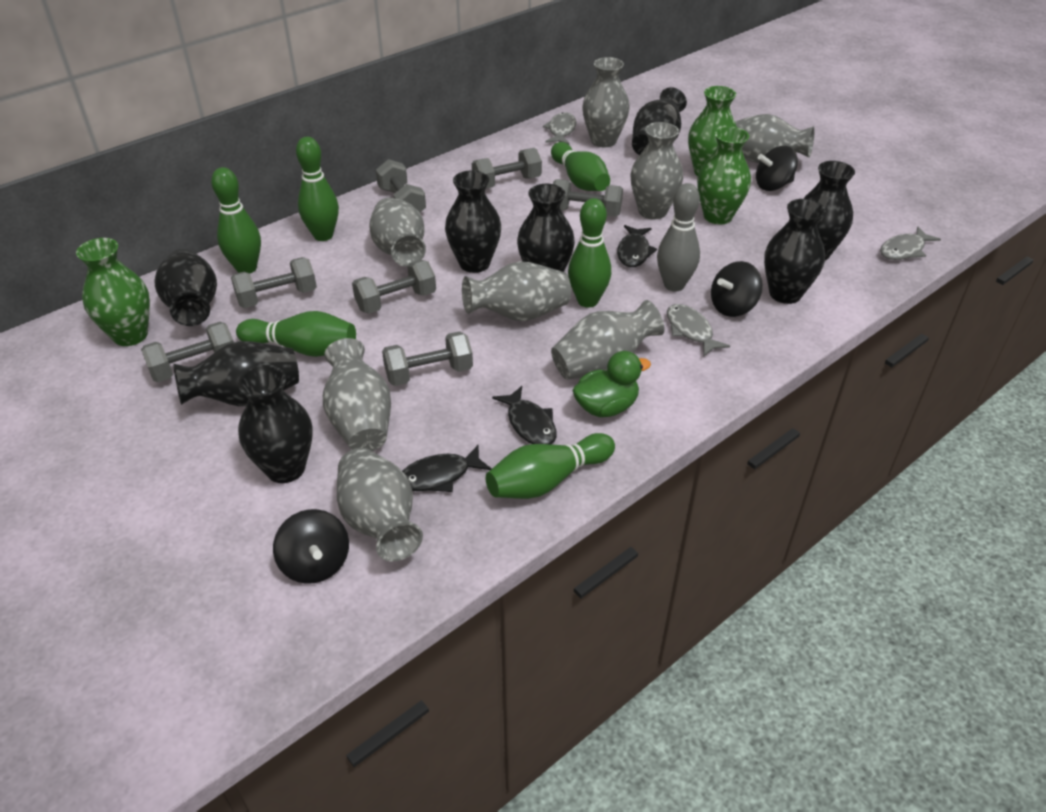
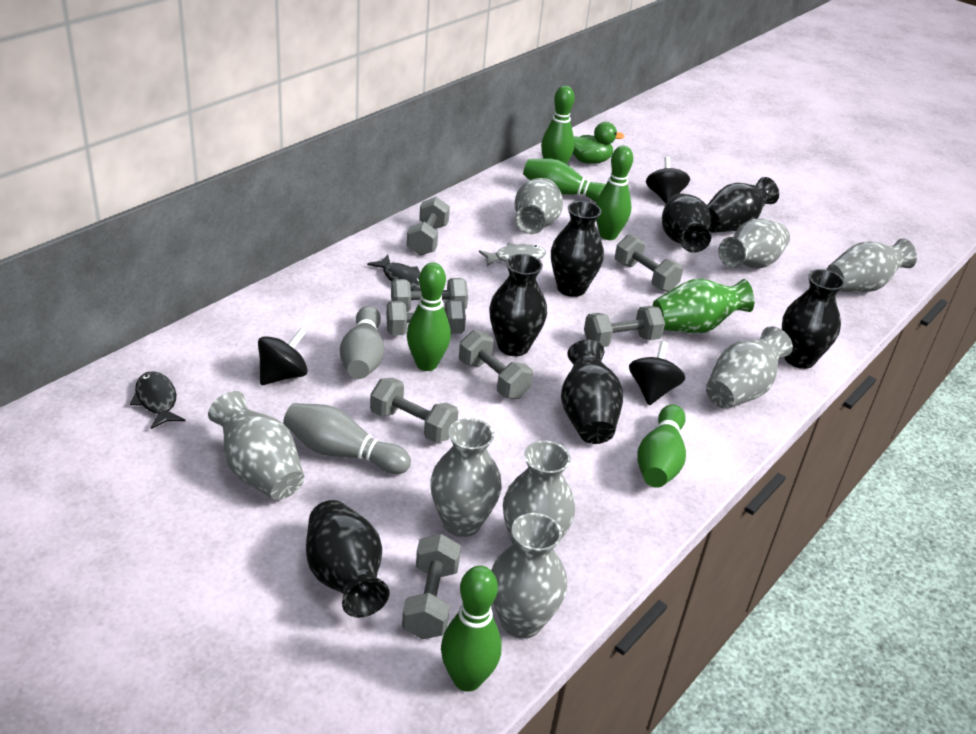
black fish: [402,445,492,492] [492,386,557,444] [617,225,657,267] = 3 -> [130,371,185,429] [367,255,421,291] = 2
black vase: [154,249,217,326] [173,341,299,406] [238,365,313,483] [445,170,501,273] [517,184,575,272] [632,87,687,155] [764,199,826,304] [803,161,855,261] = 8 -> [306,500,389,618] [489,254,547,356] [551,201,604,297] [561,340,623,444] [662,193,712,253] [707,177,779,233] [782,269,845,369] = 7
green vase: [76,238,150,346] [688,86,737,176] [697,127,751,225] = 3 -> [653,279,754,333] = 1
grey bowling pin: [657,183,700,291] = 1 -> [283,403,411,474] [340,306,384,379] = 2
grey dumbbell: [141,322,234,382] [231,257,317,308] [352,260,436,314] [376,159,426,213] [382,331,473,386] [472,148,542,189] [553,179,623,217] = 7 -> [370,377,459,443] [386,300,466,336] [391,278,468,312] [402,534,461,639] [407,197,450,256] [459,330,533,399] [584,306,665,347] [615,234,683,292] = 8
grey fish: [543,112,576,144] [667,304,730,356] [880,227,941,260] = 3 -> [479,243,546,266] = 1

